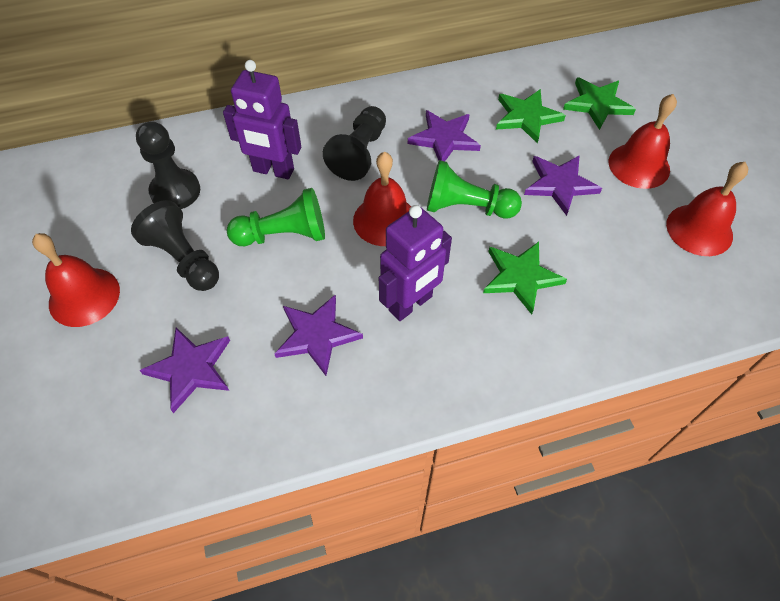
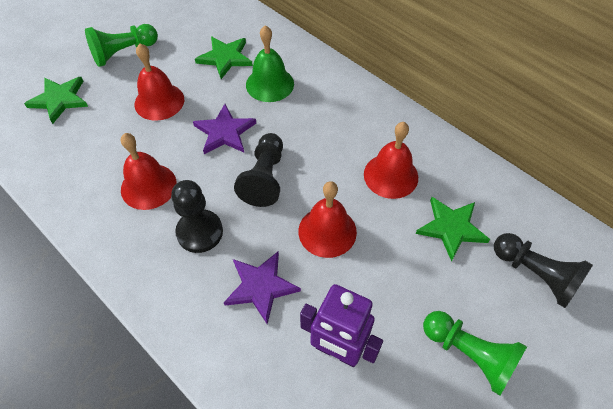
green bell: none = 0 -> [246,25,294,102] = 1
purple robot: [223,60,301,179] [379,205,452,321] = 2 -> [300,284,383,367] = 1
purple star: [139,327,230,413] [274,295,363,376] [408,110,481,161] [524,155,602,216] = 4 -> [193,104,256,154] [224,252,301,324] = 2

